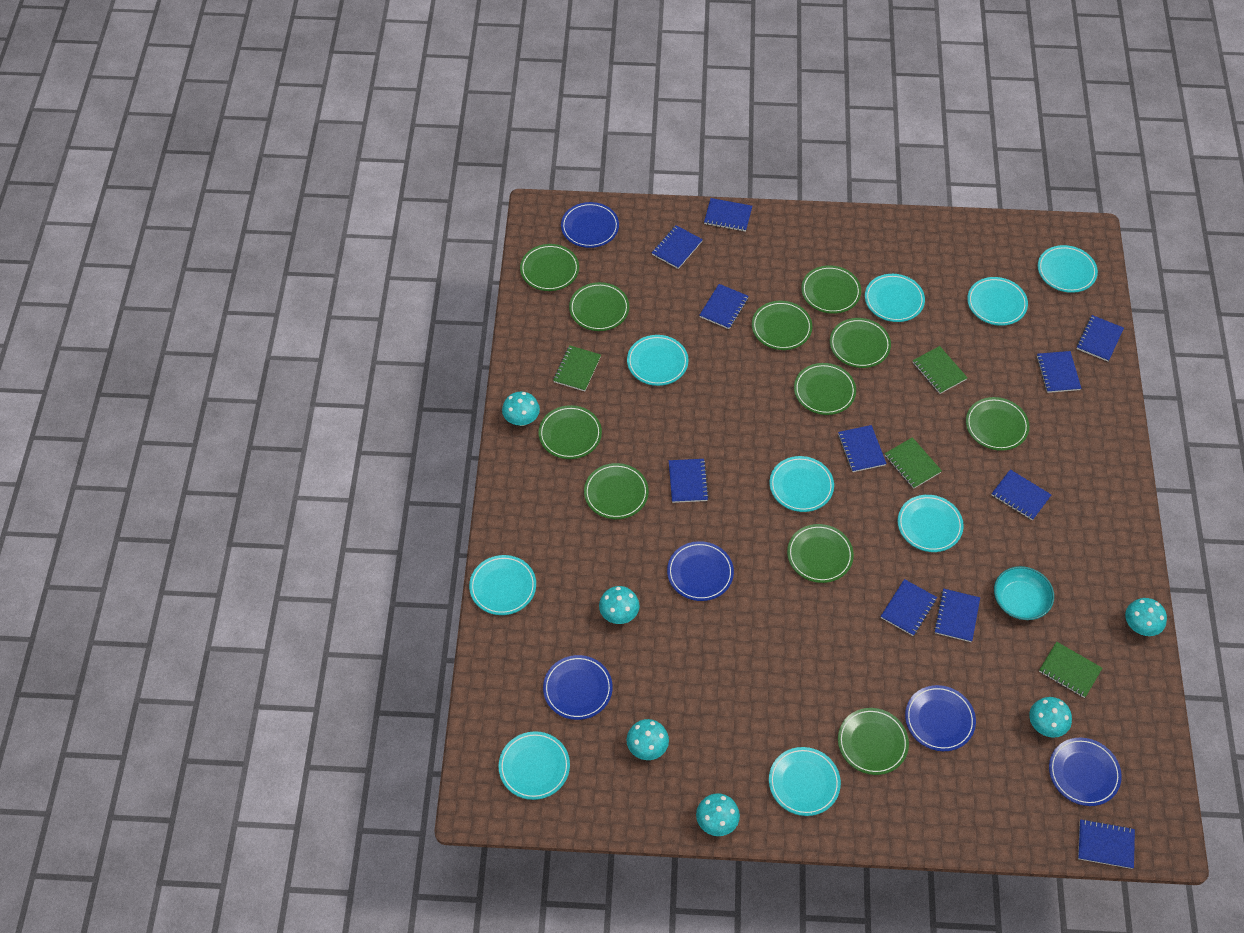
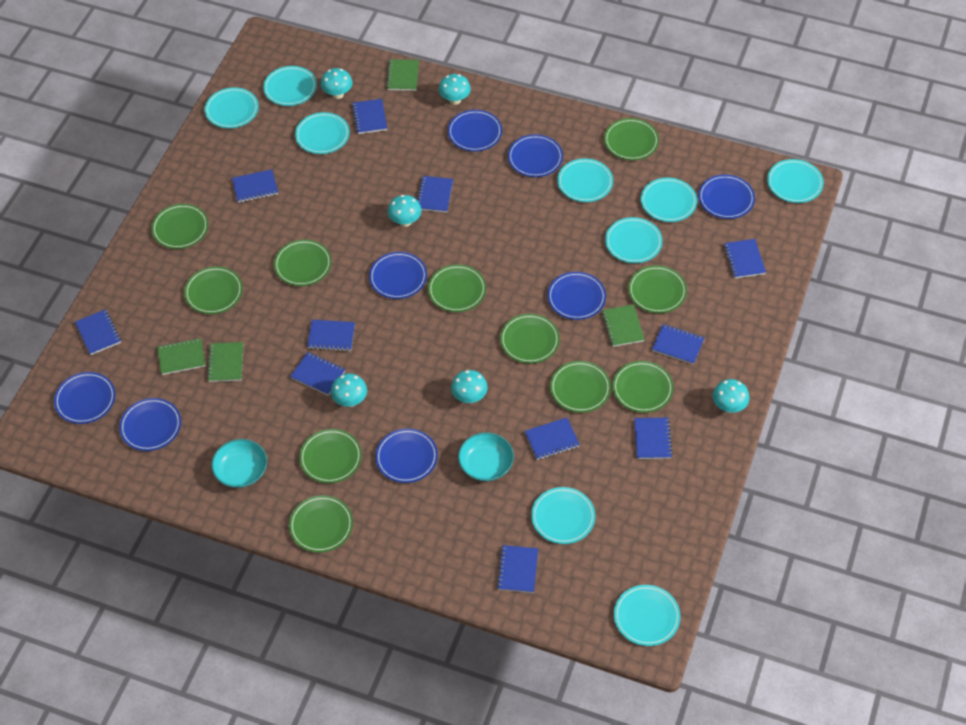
blue plate: [543,655,613,720] [561,202,619,248] [667,541,734,601] [905,685,976,751] [1049,738,1122,806] = 5 -> [54,372,115,424] [119,398,181,451] [369,252,427,299] [375,428,438,483] [448,110,502,152] [508,134,563,177] [547,272,606,320] [698,175,755,219] = 8
turquoise bowl: [994,566,1054,620] = 1 -> [211,439,267,488] [458,432,514,481] = 2

